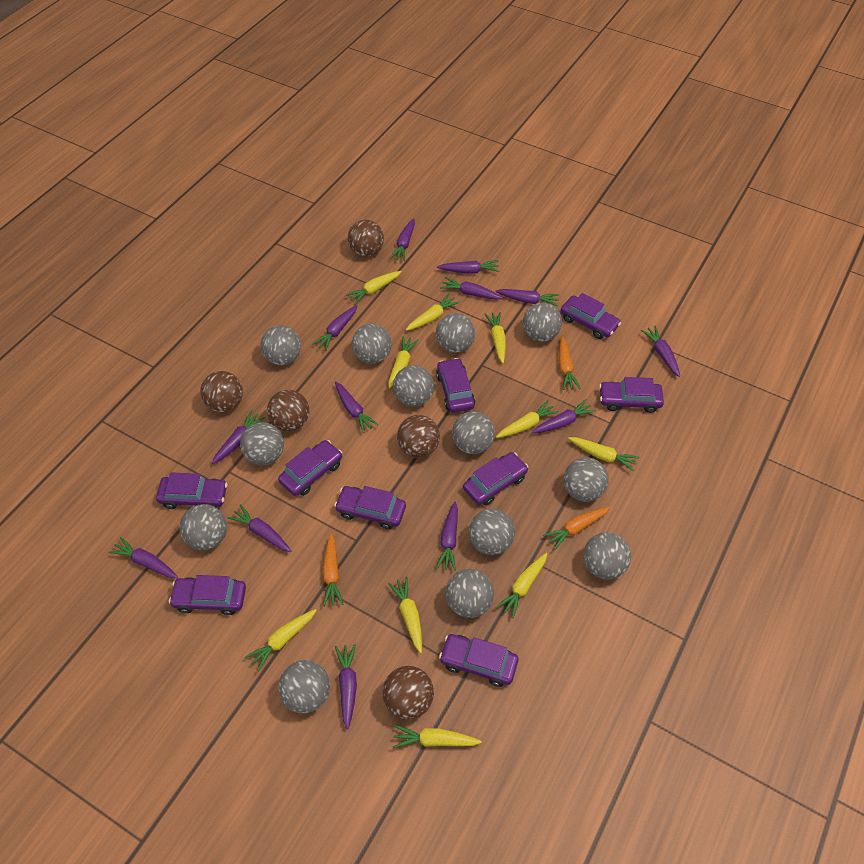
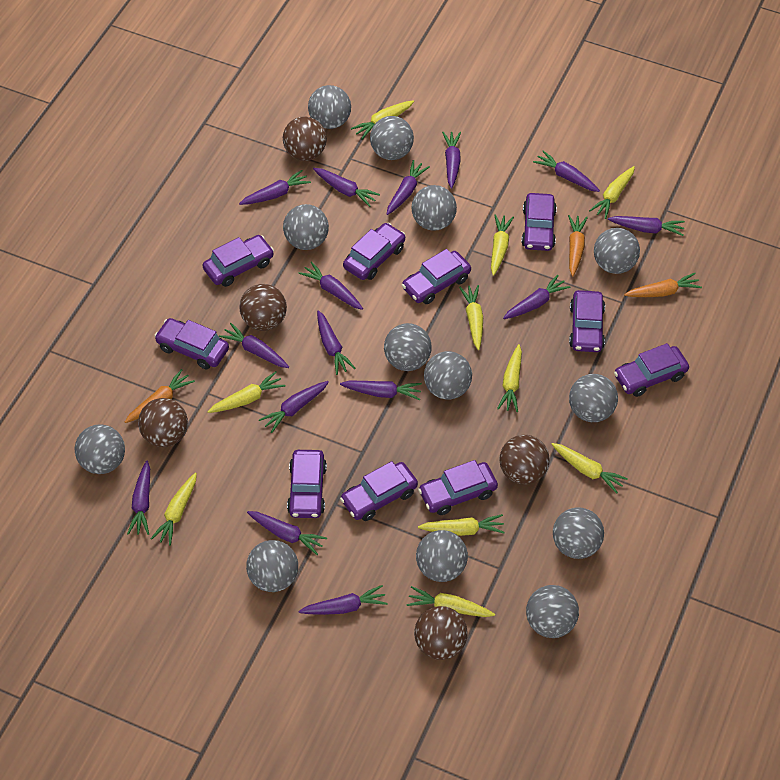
purple car: [156,472,227,509] [169,575,246,615] [278,440,342,496] [334,486,406,529] [436,358,475,413] [439,634,518,687] [463,452,528,505] [561,293,621,339] [599,377,664,413] = 9 -> [154,318,229,369] [203,235,274,287] [287,450,327,518] [340,461,418,521] [343,223,405,280] [402,249,471,304] [418,460,498,515] [521,193,557,251] [569,290,605,352] [614,343,689,397] = 10
purple carrot: [109,537,178,578] [212,410,265,464] [228,504,291,552] [312,305,357,351] [335,382,379,433] [335,644,357,729] [390,218,415,261] [436,502,458,571] [437,260,499,274] [440,277,503,300] [495,289,559,306] [532,399,596,433] [641,326,680,377] = 13 -> [127,461,150,535] [219,323,289,368] [239,170,311,205] [247,511,327,555] [259,381,329,433] [298,261,363,310] [298,585,388,615] [313,168,380,207] [317,311,355,375] [340,381,422,400] [387,160,430,215] [442,132,461,189] [503,275,571,319] [533,151,600,192] [608,216,685,236] = 15

